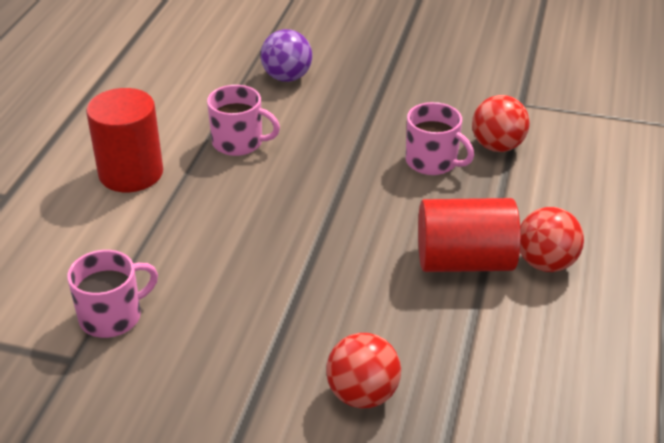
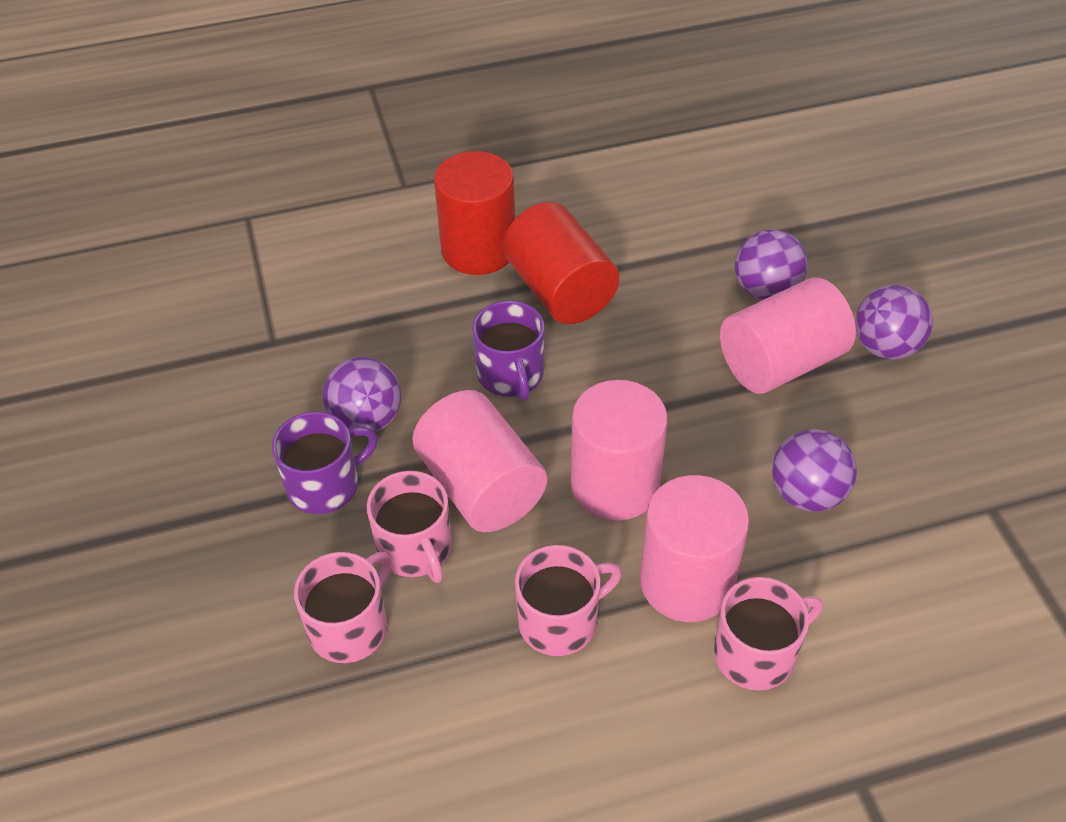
pink cylinder: none = 0 -> [412,390,547,532] [571,380,668,521] [640,475,749,622] [720,278,856,394] = 4
pink mug: [67,250,158,338] [207,85,280,156] [406,102,474,175] = 3 -> [294,552,391,663] [367,471,452,583] [515,545,622,656] [714,577,823,691] = 4
purple ball: [261,29,312,82] = 1 -> [323,357,401,432] [735,229,807,300] [772,429,857,512] [855,285,933,360] = 4
purple mug: none = 0 -> [272,412,378,514] [472,301,544,401] = 2
red ball: [326,333,401,408] [472,95,530,152] [520,207,584,272] = 3 -> none = 0

